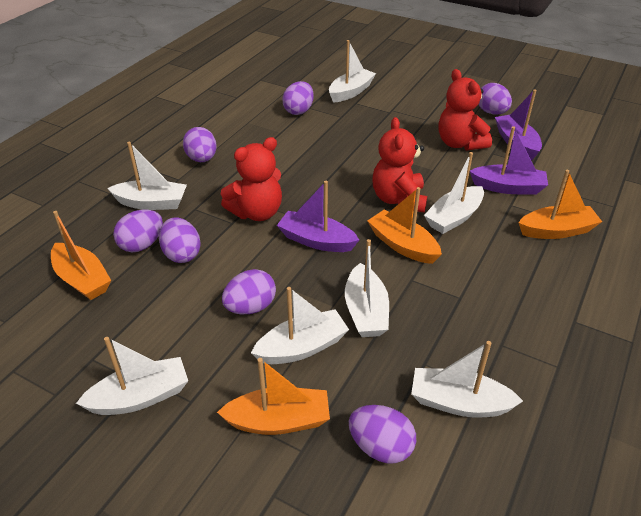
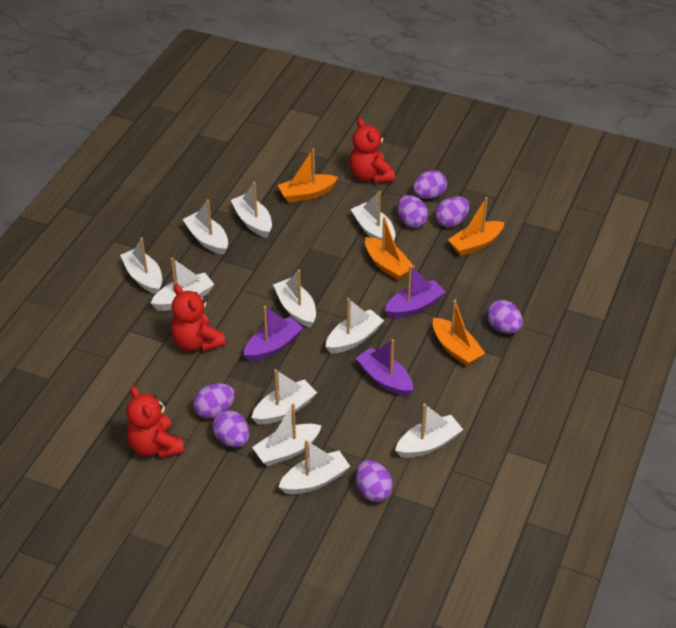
white boat: [76,337,188,415] [107,142,187,210] [251,287,349,364] [329,40,376,103] [345,239,389,337] [411,341,523,417] [424,152,484,234] = 7 -> [120,237,162,294] [151,257,214,311] [182,199,228,255] [231,182,272,238] [252,369,317,425] [252,403,322,466] [273,269,316,328] [278,440,350,494] [326,298,384,353] [351,191,396,240] [395,403,463,458] = 11

